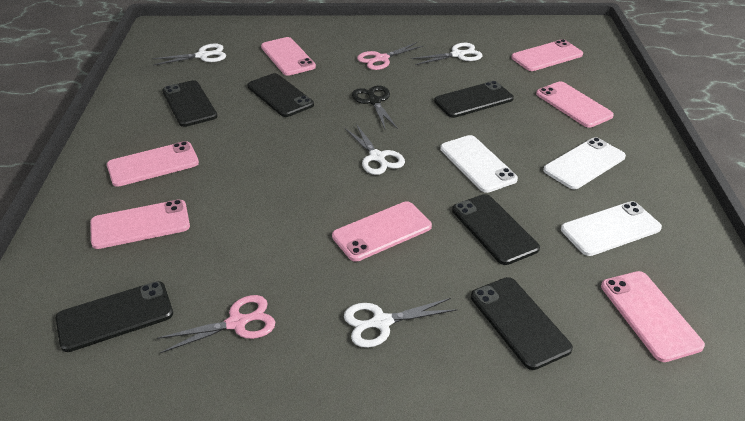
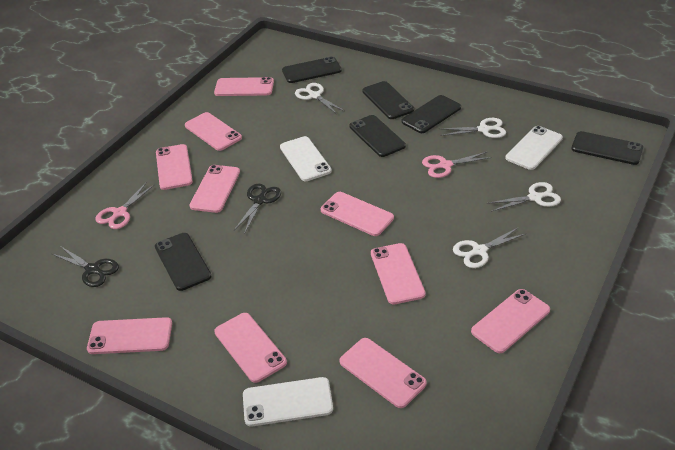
black scissors: [352,85,398,129] = 1 -> [52,246,119,287] [234,183,281,234] = 2
pink phone: [90,200,190,249] [107,141,199,187] [261,37,316,76] [332,201,432,262] [511,39,583,71] [536,81,614,128] [601,271,705,362] = 7 -> [87,317,172,354] [156,144,193,190] [185,112,242,151] [189,165,240,213] [214,77,274,96] [214,313,287,383] [321,192,394,236] [340,338,427,408] [371,243,425,304] [471,289,550,353] = 10

